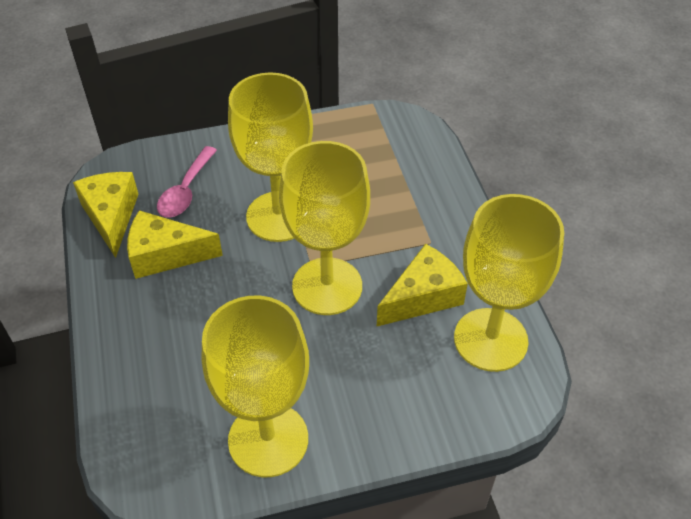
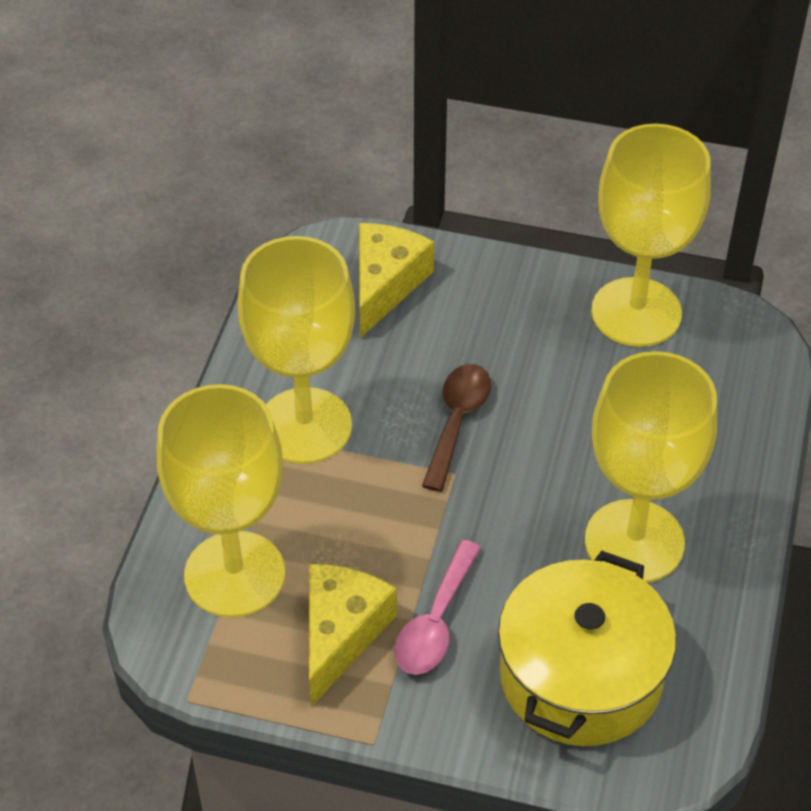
brown spoon: none = 0 -> [422,364,491,492] = 1
yellow cheese: [73,172,139,258] [127,210,223,279] [377,244,468,326] = 3 -> [309,564,397,707] [359,223,434,338] = 2
yellow pot: none = 0 -> [498,551,676,746] = 1

